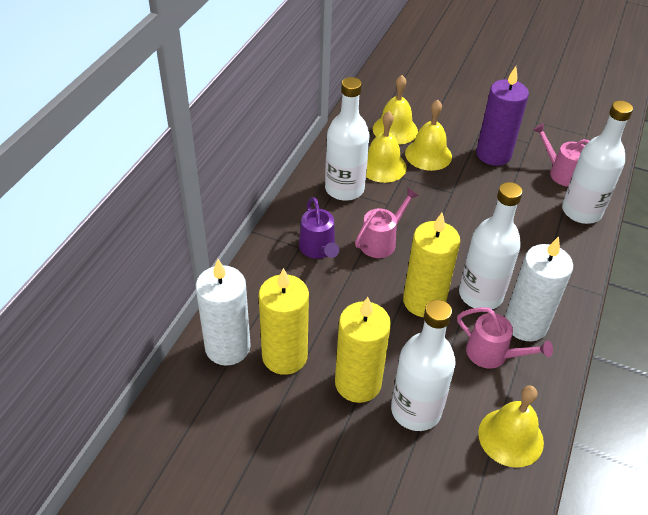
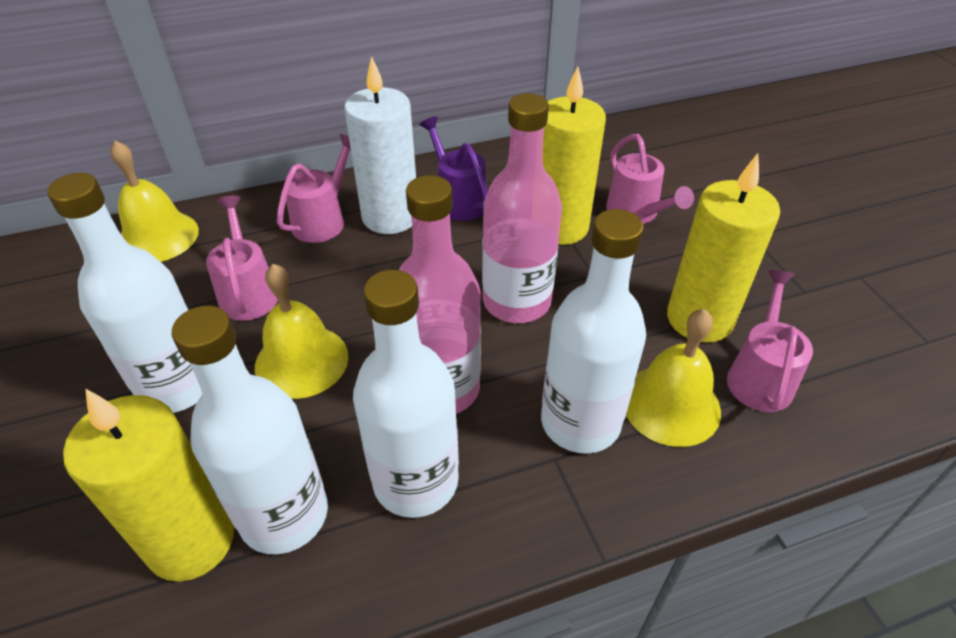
pink bottle: none = 0 -> [399,175,481,414] [482,93,562,323] = 2
pink watering can: [355,188,419,258] [457,307,553,369] [533,123,589,187] = 3 -> [206,196,278,321] [277,134,350,243] [606,134,694,224] [727,270,813,412] = 4
purple candle: [476,66,529,166] = 1 -> none = 0
white candle: [196,259,251,366] [505,236,573,341] = 2 -> [344,56,416,234] = 1
yellow bell: [366,111,407,183] [373,75,418,145] [405,100,452,171] [478,386,544,468] = 4 -> [110,140,199,262] [255,264,349,399] [626,309,721,447] = 3

